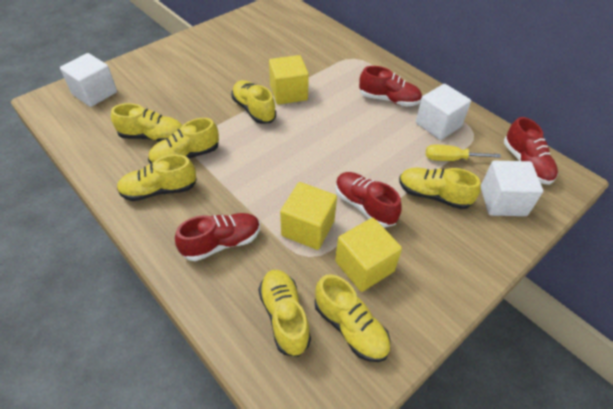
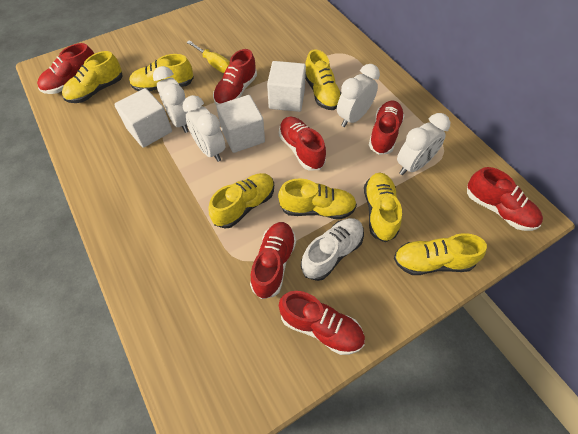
red shoe: [175,213,260,261] [335,172,402,228] [359,66,422,106] [504,117,558,185] = 4 -> [37,43,94,94] [213,49,257,105] [250,222,296,299] [279,117,326,171] [279,291,365,355] [369,101,405,155] [467,167,543,231] = 7
white clock: none = 0 -> [153,66,189,133] [183,95,225,162] [337,64,380,127] [397,113,450,175] = 4
white shoe: none = 0 -> [301,218,364,281] = 1
yellow cube: [269,55,309,105] [280,182,337,250] [335,218,402,292] = 3 -> none = 0

